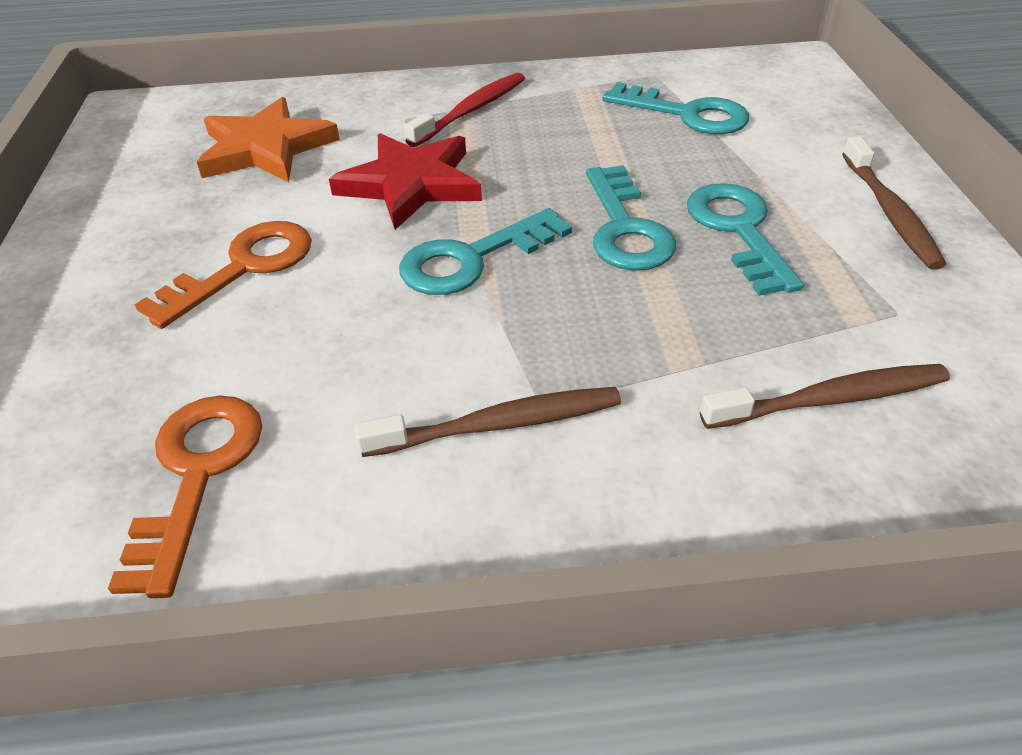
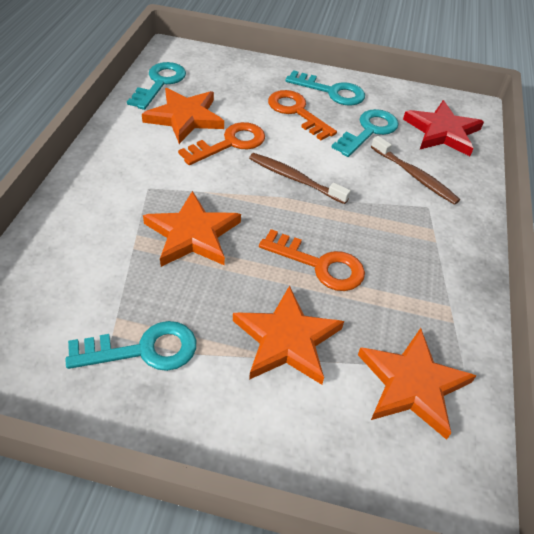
brown toothbrush: [355,387,621,457] [700,364,950,429] [842,136,946,270] = 3 -> [249,153,351,204] [371,136,460,205] = 2
orange key: [108,396,263,598] [134,221,312,329] = 2 -> [178,122,265,165] [259,229,365,291] [268,90,337,140] = 3
orange star: [197,97,340,182] = 1 -> [142,88,224,144] [143,191,241,267] [233,285,344,385] [358,328,476,440] = 4
red toothbrush: [404,73,525,147] = 1 -> none = 0

